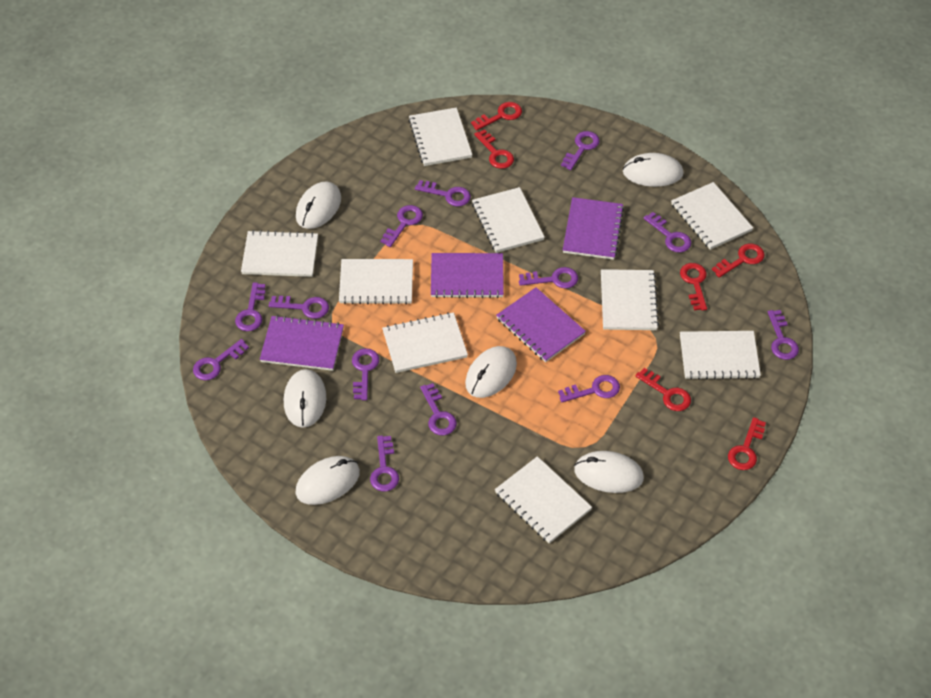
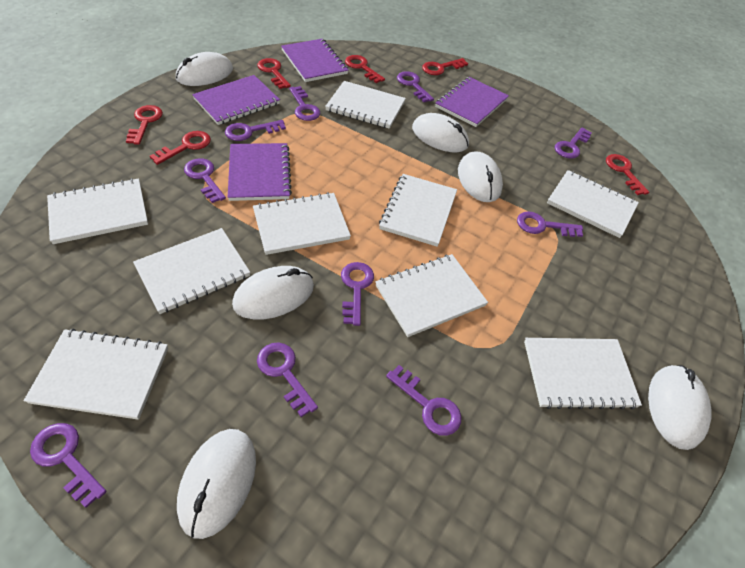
purple key: [193,339,249,380] [235,282,265,331] [269,296,329,319] [352,348,379,400] [370,436,399,492] [380,205,423,247] [415,180,471,207] [420,383,457,436] [519,267,578,288] [558,375,620,402] [561,131,600,170] [644,212,691,253] [768,310,799,360] = 13 -> [30,423,106,508] [184,158,226,203] [225,120,286,141] [257,342,318,417] [289,86,320,121] [341,262,374,326] [386,365,462,436] [397,71,434,102] [517,211,583,237] [555,128,592,159] = 10

